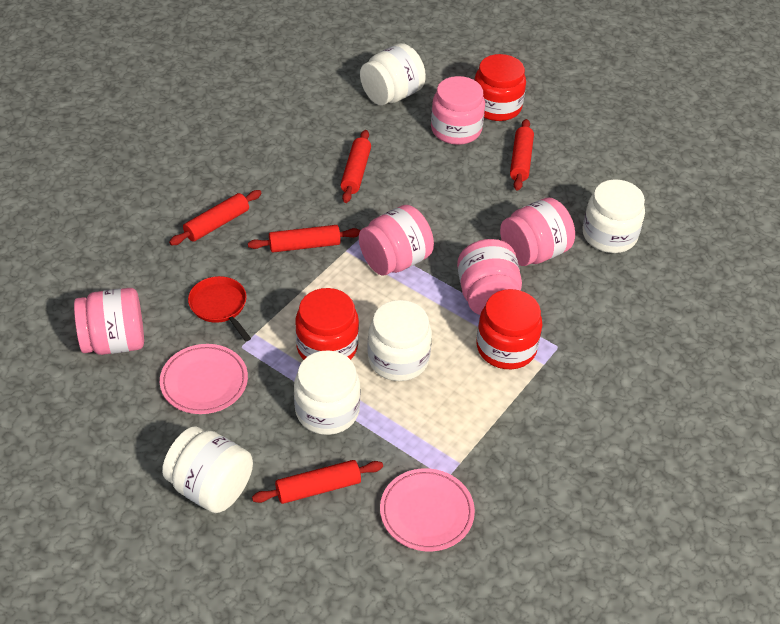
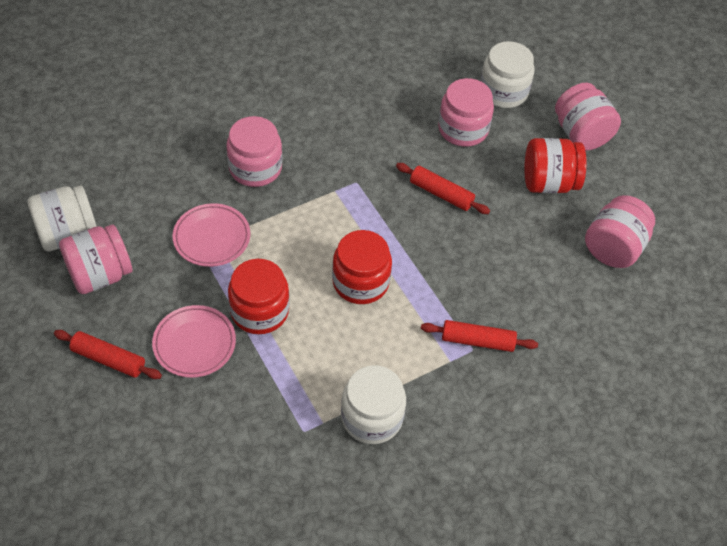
red pan: [188,276,251,341] = 1 -> none = 0
red rolling pin: [169,190,261,245] [248,225,361,252] [252,460,383,504] [341,130,371,203] [510,119,534,191] = 5 -> [54,330,162,379] [396,163,490,214] [421,320,538,352] = 3
white jar: [162,426,253,513] [294,350,361,435] [360,43,426,105] [367,300,432,381] [582,180,645,253] = 5 -> [27,185,97,251] [341,365,406,444] [480,41,535,108] = 3

